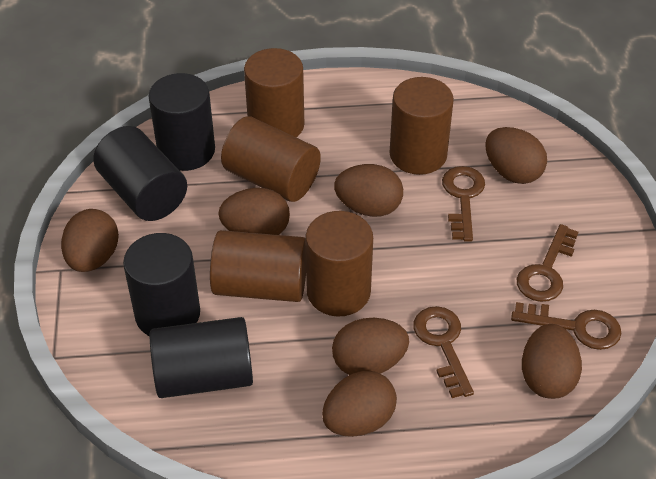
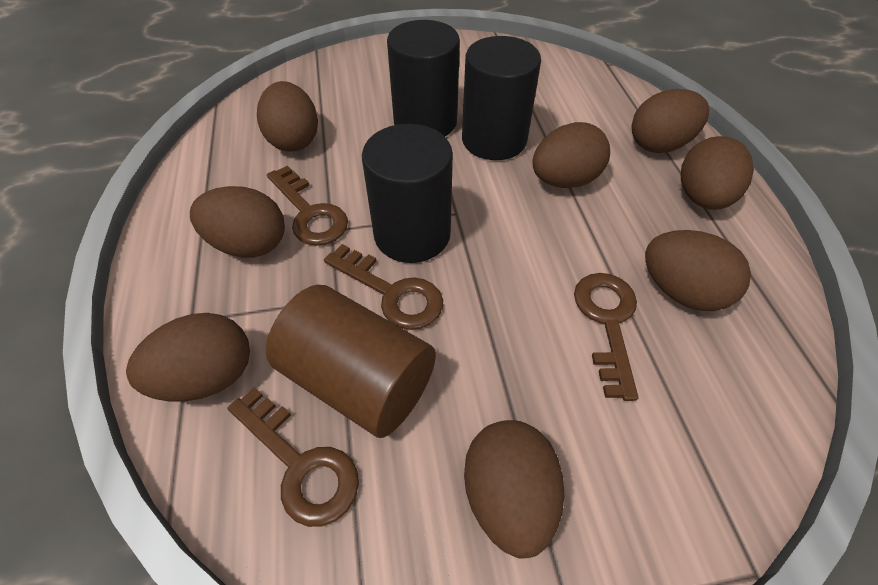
black cylinder: [93,126,187,221] [123,233,200,336] [148,73,215,171] [150,317,253,398] = 4 -> [362,124,453,263] [387,20,460,136] [462,36,541,160] = 3
brown cylinder: [210,230,306,302] [221,116,321,202] [244,48,304,138] [305,211,373,317] [390,77,454,175] = 5 -> [266,285,436,438] = 1
brown egg: [61,209,119,272] [218,188,290,235] [322,371,397,437] [332,318,409,375] [334,164,403,217] [485,127,547,184] [522,324,582,399] = 7 -> [126,313,250,402] [190,186,285,258] [257,81,318,152] [464,420,564,558] [532,122,610,188] [632,89,709,153] [645,230,751,311] [681,136,754,210] = 8

